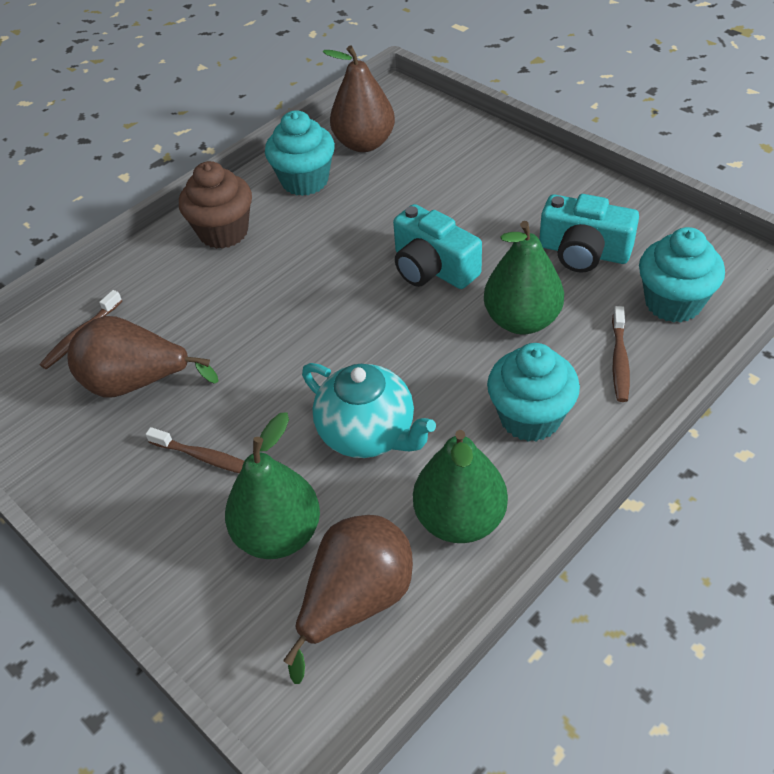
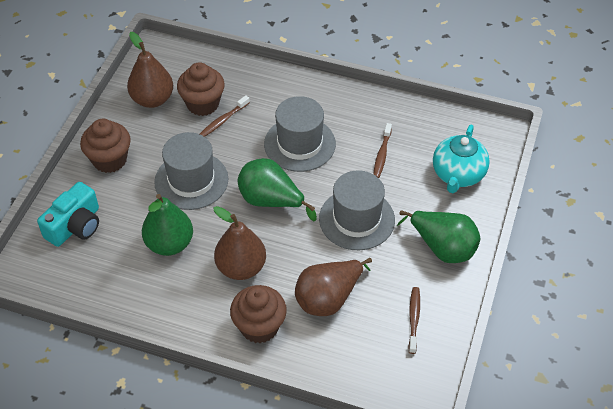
brown cupcake: [179,161,252,249] = 1 -> [80,119,131,173] [177,62,225,116] [230,285,287,343] = 3
grey hat: none = 0 -> [154,132,228,210] [264,96,336,172] [319,170,395,250] = 3
turquoise camera: [393,204,482,289] [539,194,639,273] = 2 -> [37,182,99,247] = 1
turquoise cupcake: [265,110,335,196] [487,343,580,442] [639,227,725,323] = 3 -> none = 0

